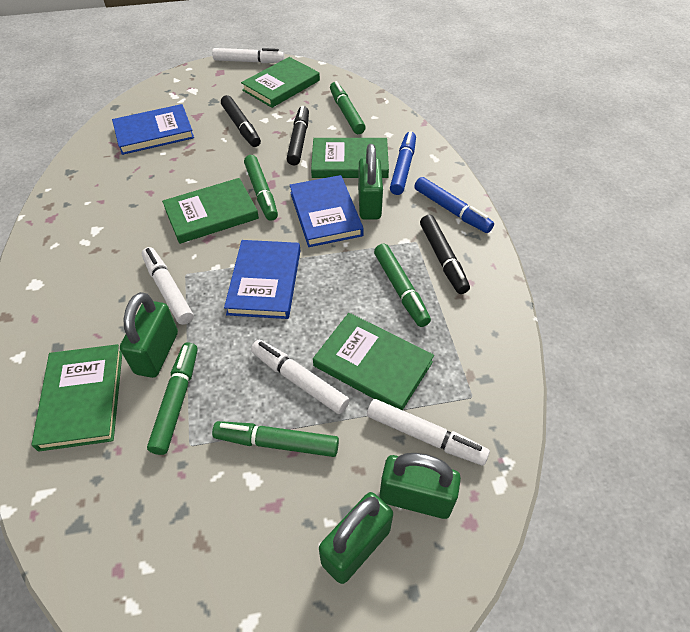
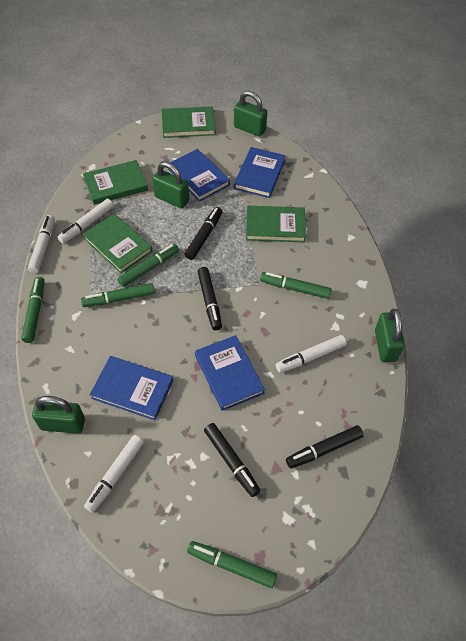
black marker: [221,95,261,147] [287,106,309,165] [420,215,470,294] = 3 -> [184,207,222,260] [198,267,222,330] [204,423,261,497] [286,425,364,469] = 4
blue book: [112,104,194,155] [224,240,300,319] [290,175,364,247] = 3 -> [90,356,173,420] [168,149,230,202] [195,335,265,411] [234,147,286,198] = 4
blue marker: [390,131,416,195] [414,177,494,233] = 2 -> none = 0
green book: [32,344,122,452] [162,178,259,244] [241,57,320,108] [311,138,389,178] [313,313,434,410] = 5 -> [83,160,148,205] [83,214,152,273] [162,106,216,138] [246,206,306,242] = 4

